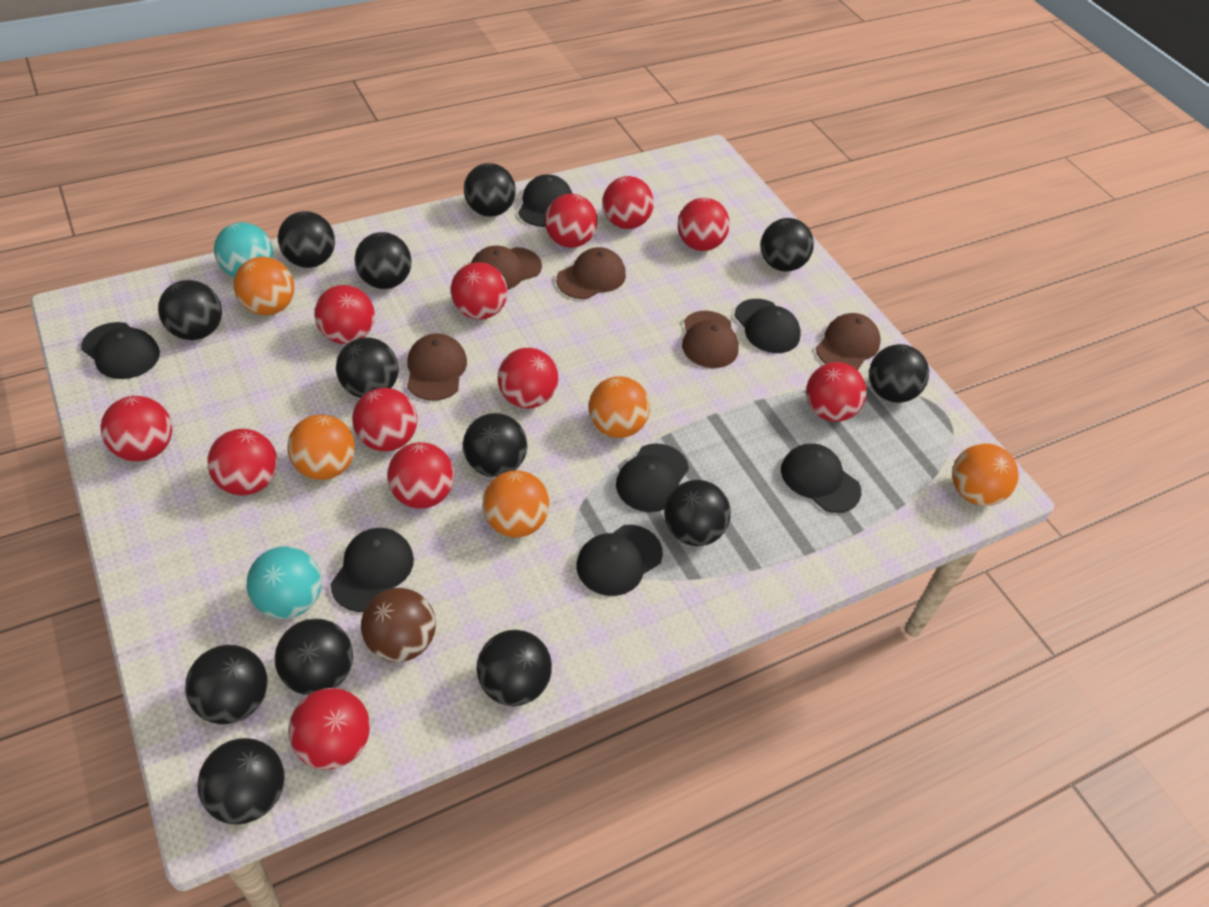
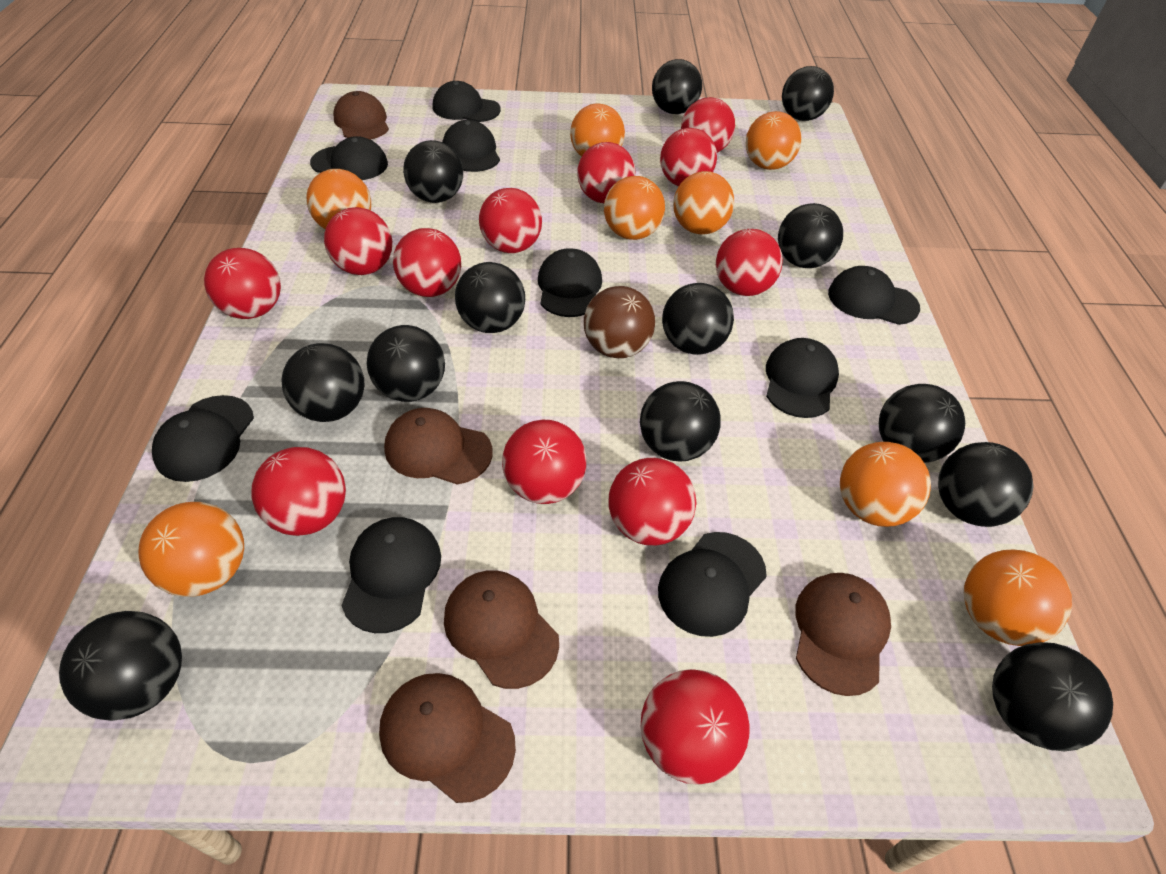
black cap: [81,322,160,379] [330,528,414,612] [518,174,572,227] [576,525,663,596] [616,443,689,512] [734,299,801,353] [781,444,861,513] = 7 -> [152,395,254,482] [310,136,388,180] [341,517,441,633] [433,81,501,122] [442,120,500,172] [538,248,602,317] [658,532,767,637] [766,338,839,418] [828,266,920,325] = 9
orange ball: [234,257,294,315] [287,415,355,480] [483,471,550,537] [589,376,650,438] [952,443,1019,506] = 5 -> [139,502,244,597] [306,169,371,229] [570,104,625,157] [604,176,665,240] [673,171,734,235] [745,111,802,170] [840,442,931,527] [964,549,1072,646] = 8
turquoise ball: [214,222,273,278] [247,546,322,619] = 2 -> none = 0

